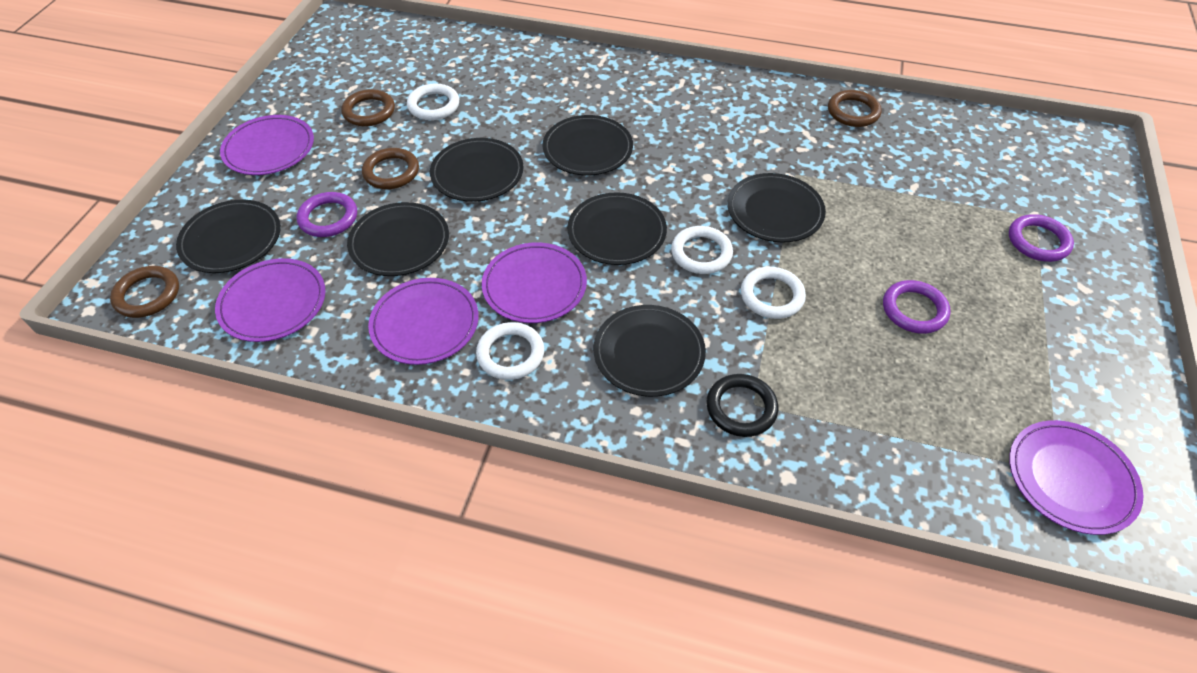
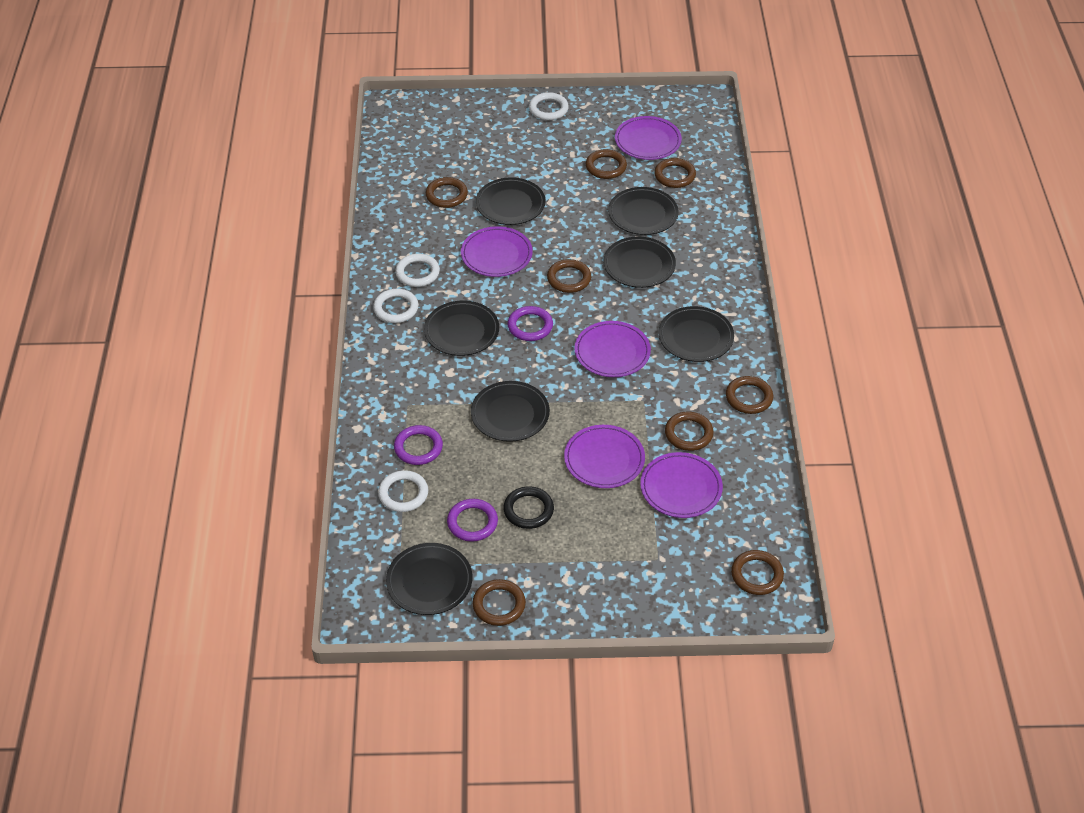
brown ring: [110,266,179,318] [341,89,395,126] [362,148,419,189] [828,90,882,127] = 4 -> [426,177,468,208] [473,579,526,626] [547,259,591,293] [586,149,627,179] [654,158,696,188] [665,412,714,451] [726,376,773,414] [731,550,784,595] = 8

